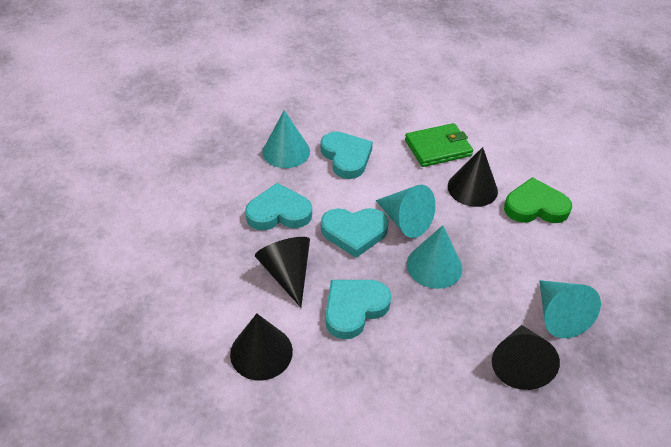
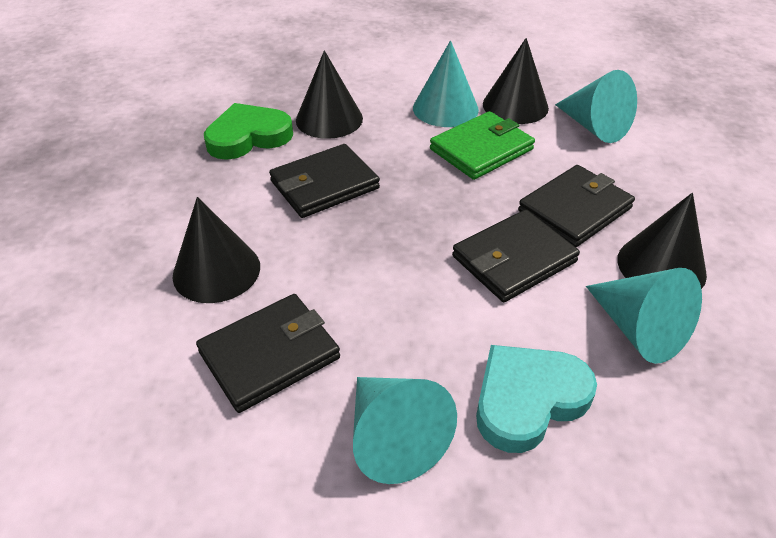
black wallet: none = 0 -> [196,294,340,413] [269,144,380,218] [452,209,580,302] [518,165,635,247] = 4
turquoise heart: [245,183,312,230] [320,132,373,179] [321,208,389,258] [325,280,391,339] = 4 -> [476,345,597,453] = 1

